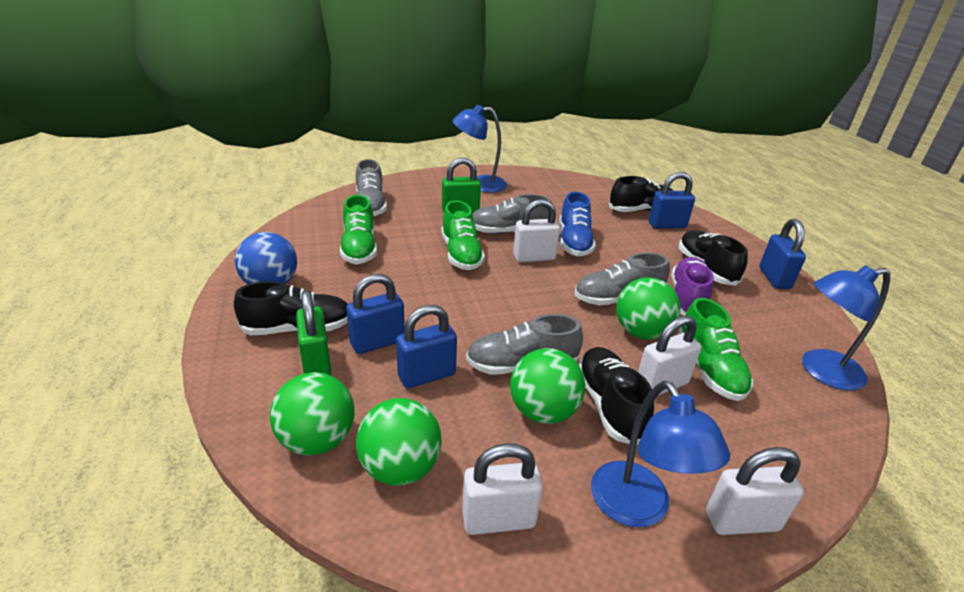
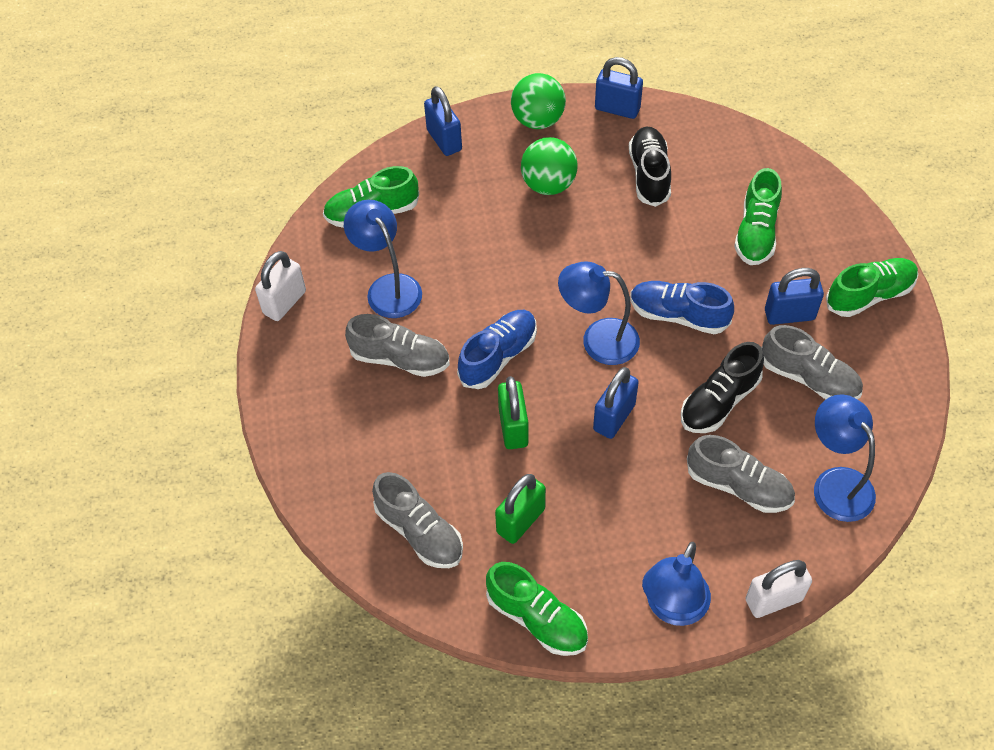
black shoe: [234,281,348,335] [579,347,654,446] [609,176,673,212] [679,230,748,286] = 4 -> [629,126,671,207] [681,342,764,433] = 2
blue ball: [235,232,297,284] = 1 -> none = 0
blue lamp: [453,105,507,193] [591,381,730,528] [802,265,890,391] = 3 -> [344,200,422,318] [558,261,640,365] [642,542,711,626] [814,394,876,522] = 4
blue shoe: [560,192,596,256] = 1 -> [457,310,537,389] [630,281,734,334] = 2
green ball: [270,372,355,455] [356,398,442,486] [510,348,585,424] [616,277,681,339] = 4 -> [511,73,566,129] [521,137,578,195] = 2
green shoe: [340,195,377,264] [441,200,485,270] [678,298,753,401] = 3 -> [323,166,419,228] [486,562,588,656] [734,168,782,265] [826,258,918,317] = 4
purple shoe: [671,257,714,316] = 1 -> none = 0
white padlock: [462,443,543,535] [513,199,560,262] [638,316,702,396] [706,447,804,535] = 4 -> [255,251,306,321] [745,560,812,618] = 2

